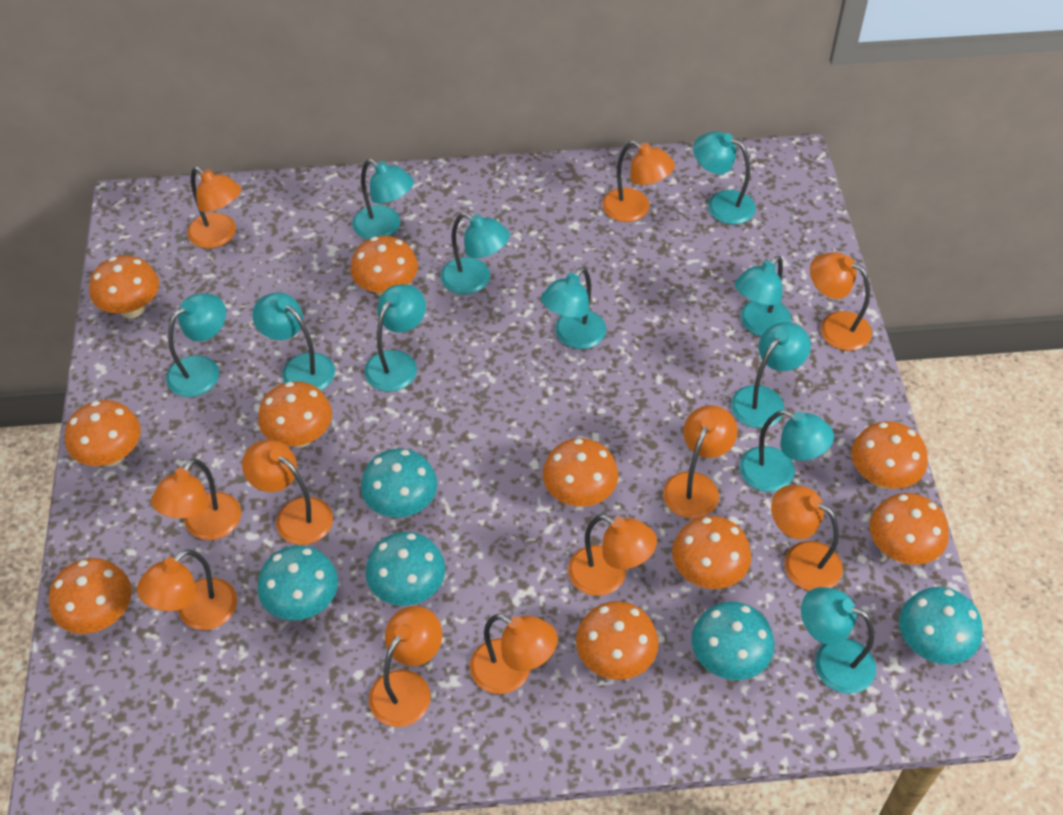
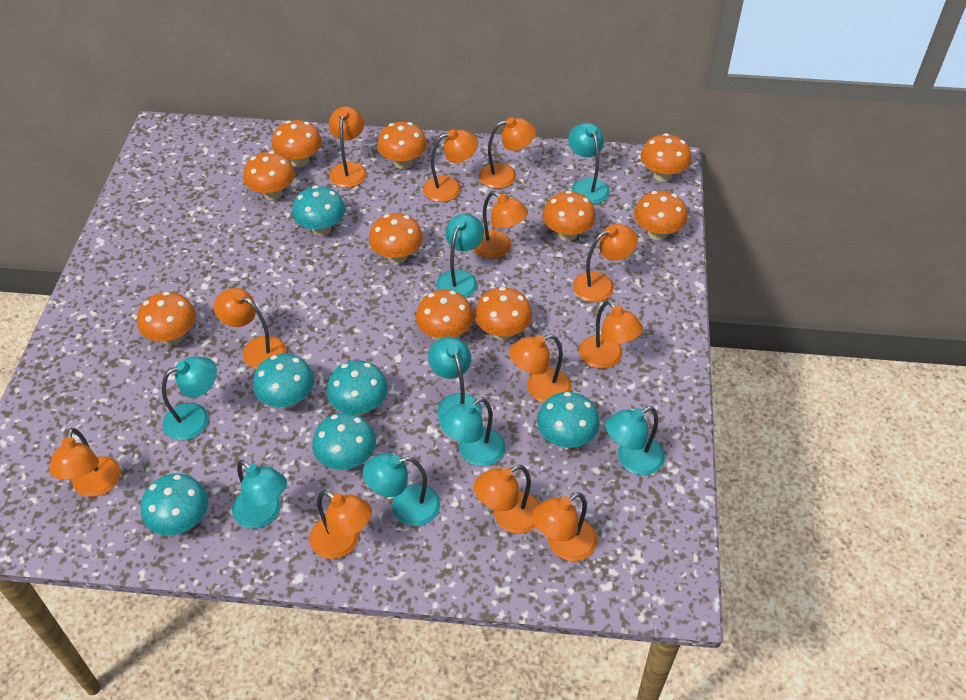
orange lamp: [137,549,237,630] [151,459,241,540] [187,167,241,248] [242,440,333,545] [369,606,442,727] [470,614,558,694] [568,515,657,596] [602,141,675,222] [663,405,737,519] [771,485,843,591] [810,253,872,351] = 11 -> [49,428,121,497] [214,288,286,369] [309,490,372,559] [329,106,367,188] [423,129,478,202] [473,191,528,259] [473,465,540,534] [479,117,536,189] [509,334,572,403] [532,492,597,561] [573,224,638,302] [579,300,643,369] = 12
turquoise lamp: [166,293,226,397] [253,292,335,391] [352,159,414,240] [365,284,426,392] [441,213,510,295] [541,267,606,349] [693,131,756,224] [731,322,811,428] [735,256,791,337] [739,410,834,492] [801,587,876,694] = 11 -> [162,356,217,441] [232,460,287,529] [363,453,440,526] [428,336,482,420] [436,214,484,298] [440,397,506,466] [568,123,610,204] [605,406,665,475] = 8
turquoise mushroom: [257,545,338,620] [361,449,437,517] [366,532,445,606] [692,602,774,680] [899,587,983,664] = 5 -> [141,474,208,535] [253,354,314,409] [292,186,345,236] [312,412,376,470] [327,360,388,416] [537,392,600,448] = 6

